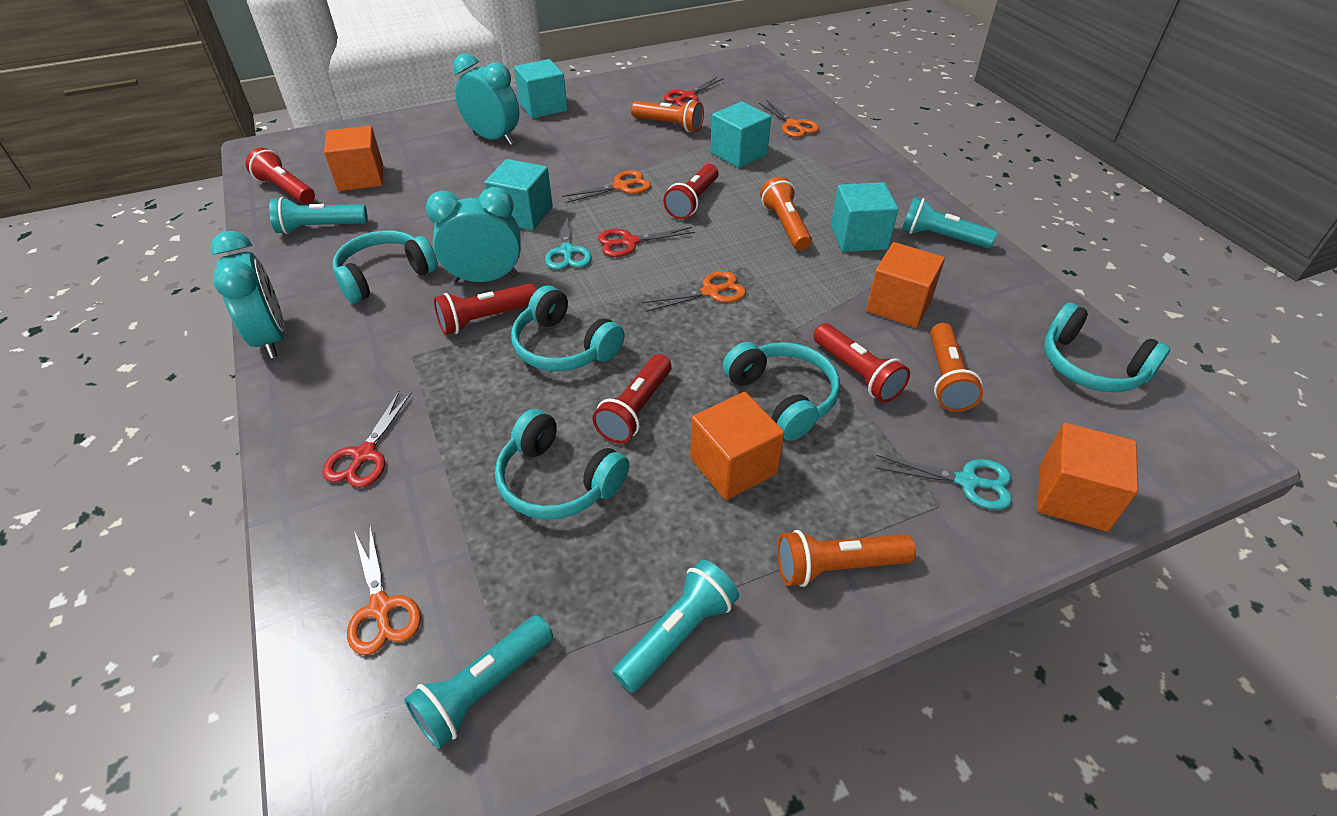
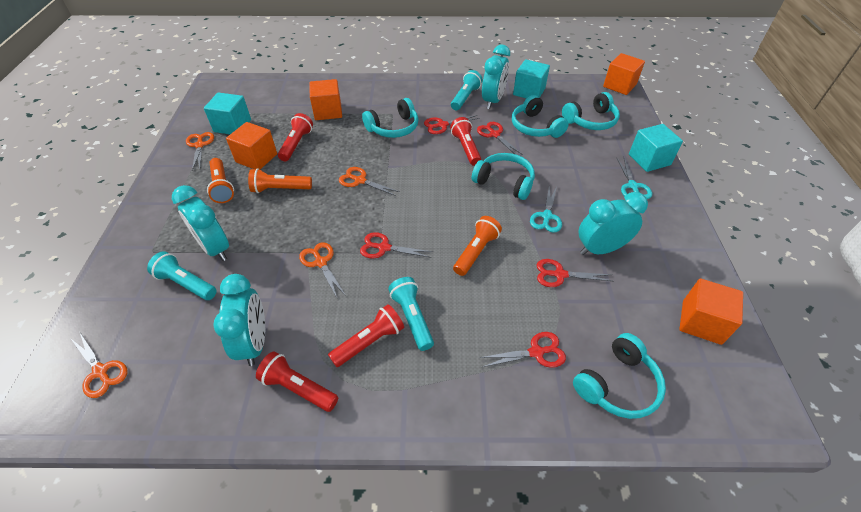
orange flashlight: [631,100,704,132] [760,176,812,251] [777,530,916,587] [930,323,983,412] = 4 -> [207,158,234,203] [248,168,312,193] [453,216,502,276] = 3
red flashlight: [246,148,315,204] [434,283,536,335] [592,354,672,444] [663,164,718,219] [813,323,910,403] = 5 -> [256,352,338,412] [278,113,313,161] [328,304,404,367] [450,117,481,166] = 4
red scissors: [322,392,411,488] [598,227,695,257] [664,77,724,106] = 3 -> [360,232,433,259] [424,115,480,134] [477,122,522,154] [479,332,566,368] [537,259,612,287] = 5
turquoise clock: [211,231,285,358] [426,187,521,283] [453,53,519,145] = 3 -> [172,185,229,261] [213,274,265,366] [482,45,510,109] [579,192,648,255] = 4
turquoise cube: [485,159,553,230] [514,59,567,119] [711,102,771,168] [831,182,898,252] = 4 -> [204,92,251,134] [513,59,550,99] [629,124,683,172] = 3
turquoise flashlight: [269,197,368,234] [404,615,553,749] [612,560,739,693] [902,197,997,249] = 4 -> [147,251,217,300] [388,277,434,351] [451,70,483,110] = 3

